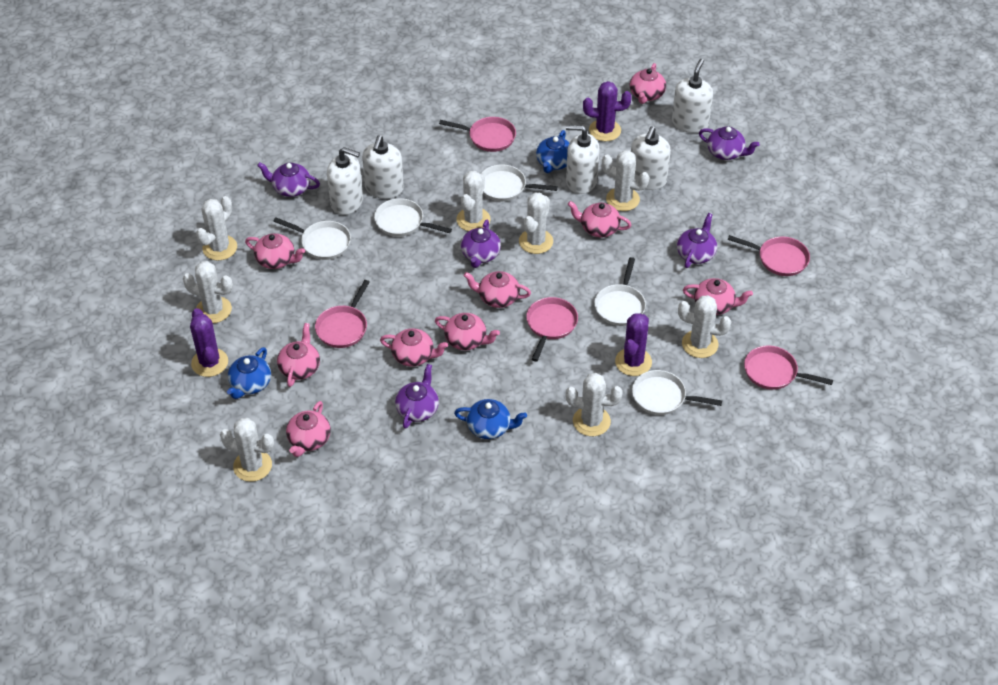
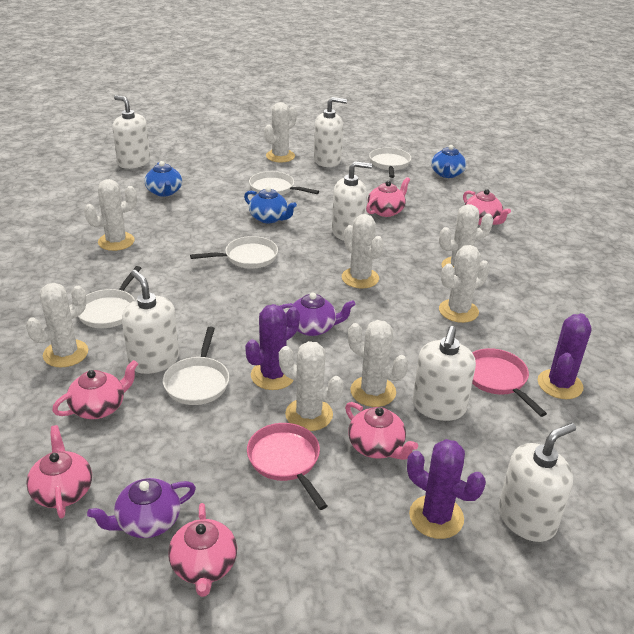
pink pan: [315,280,370,348] [439,117,516,152] [526,297,578,361] [728,235,810,276] [744,346,833,390] = 5 -> [247,423,327,510] [472,348,547,417] = 2
pink teapot: [245,233,305,269] [277,323,320,387] [286,401,331,457] [380,328,448,367] [435,313,500,350] [463,271,531,308] [568,201,631,237] [629,63,666,104] [683,278,753,315] = 9 -> [26,425,92,518] [52,360,138,419] [168,503,237,597] [345,402,418,460] [366,177,410,217] [463,189,511,225] = 6
purple teapot: [257,162,320,197] [395,364,439,429] [461,220,501,268] [677,213,717,268] [699,126,760,160] = 5 -> [87,478,196,538] [280,292,356,336] = 2
white soap dispenser: [327,147,363,215] [362,135,404,199] [566,125,600,194] [631,126,671,190] [672,59,713,133] = 5 -> [112,95,150,169] [122,270,179,374] [314,97,347,167] [332,161,372,241] [413,326,476,421] [498,423,576,542] = 6

